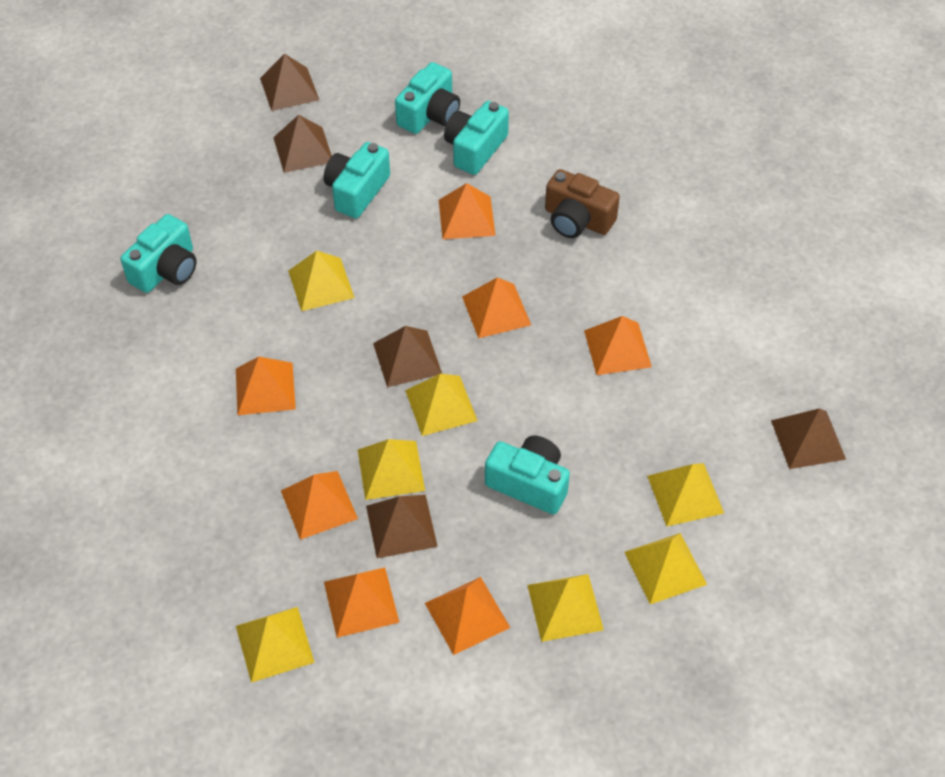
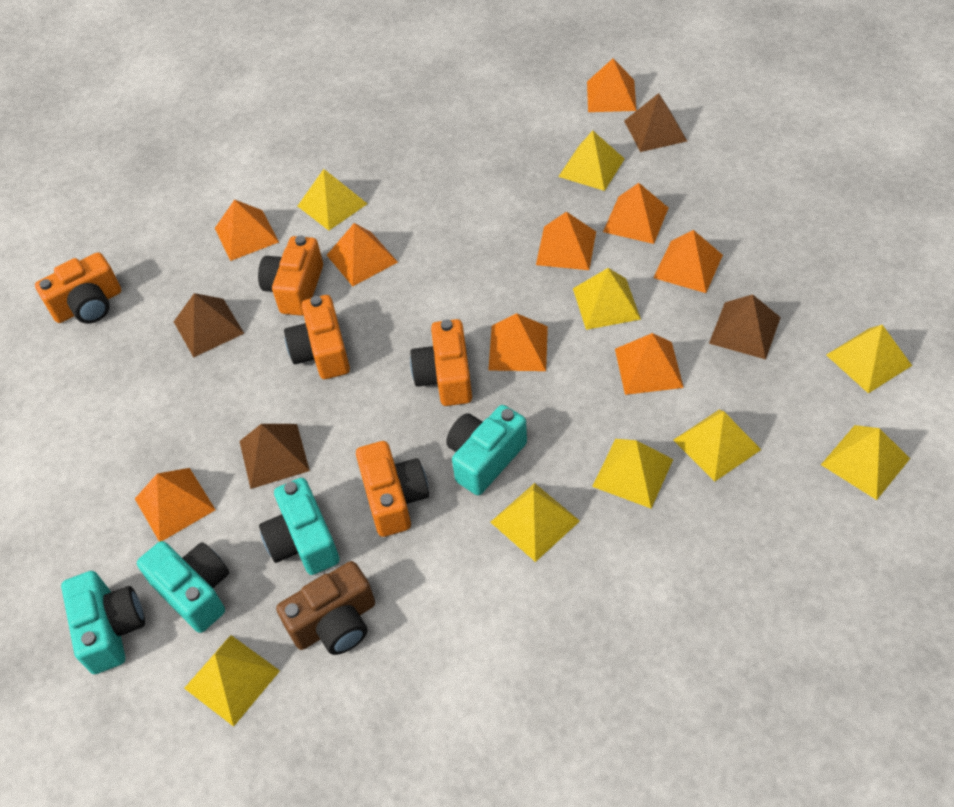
brown pyramid: [260,54,319,111] [273,115,332,173] [366,495,438,558] [373,326,442,387] [771,408,846,469] = 5 -> [174,293,244,358] [240,424,310,489] [624,93,687,152] [709,294,781,359] = 4
orange camera: none = 0 -> [35,252,121,324] [258,235,323,316] [284,295,350,379] [356,441,429,537] [410,319,472,406] = 5
orange pyramid: [236,357,296,415] [281,471,358,540] [324,568,399,638] [425,577,510,655] [439,183,496,239] [462,277,531,338] [584,316,652,375] = 7 -> [135,468,216,542] [215,199,279,261] [327,223,398,286] [488,313,548,371] [536,212,596,270] [587,58,637,112] [603,183,668,244] [615,333,684,395] [653,230,723,293] = 9
turquoise camera: [120,214,197,293] [323,142,390,218] [395,62,460,134] [444,101,509,175] [485,436,570,514] = 5 -> [61,571,145,674] [137,541,229,633] [259,478,340,575] [446,405,527,495] = 4
yellow pyramid: [236,607,315,683] [288,251,355,311] [358,439,425,500] [405,374,478,436] [527,574,604,642] [624,533,707,604] [647,463,724,526] = 7 -> [184,635,280,727] [298,169,368,230] [490,483,580,562] [558,130,625,191] [573,268,641,330] [592,439,673,508] [674,410,761,482] [821,425,910,500] [826,325,912,393] = 9

